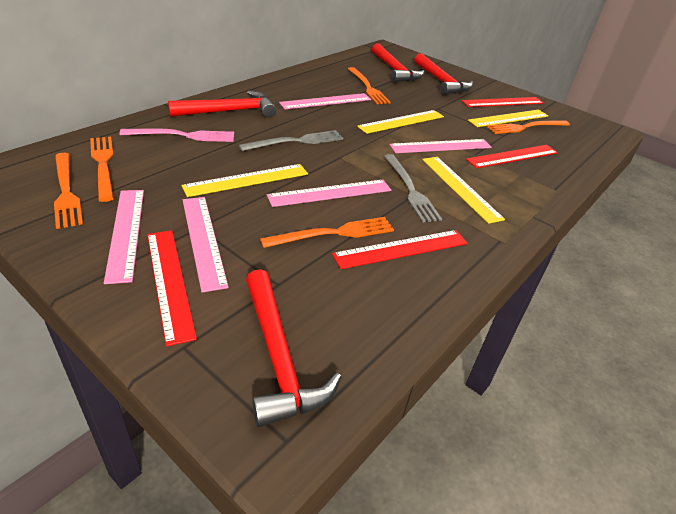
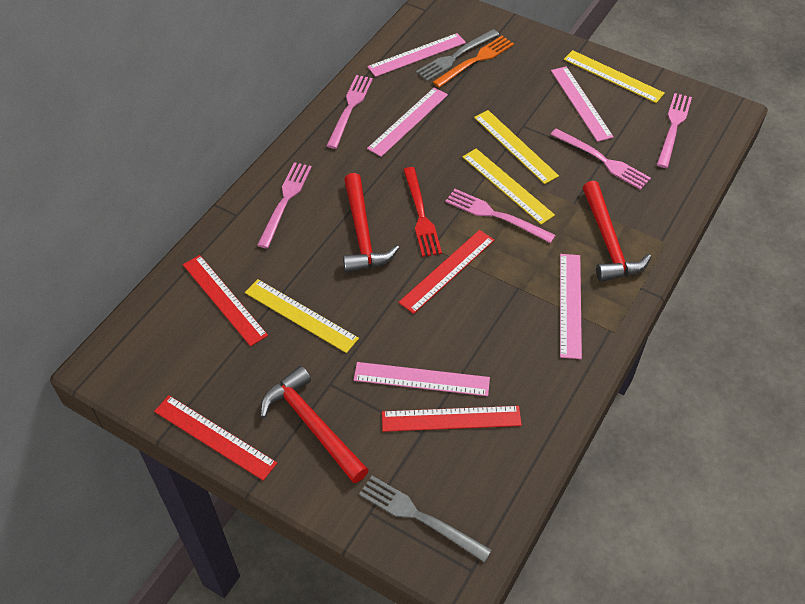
orange fork: [54,153,83,229] [90,137,114,202] [260,217,394,248] [348,67,391,104] [486,120,570,134] = 5 -> [433,36,514,88] = 1
pink fork: [119,128,234,142] = 1 -> [257,162,312,248] [326,75,373,149] [445,189,556,243] [550,128,651,190] [657,93,692,168] = 5
red fork: none = 0 -> [403,167,442,257] = 1
red hammer: [168,91,276,117] [246,269,341,427] [372,43,425,83] [414,53,473,95] = 4 -> [260,366,369,483] [343,173,399,273] [583,181,651,282] = 3

